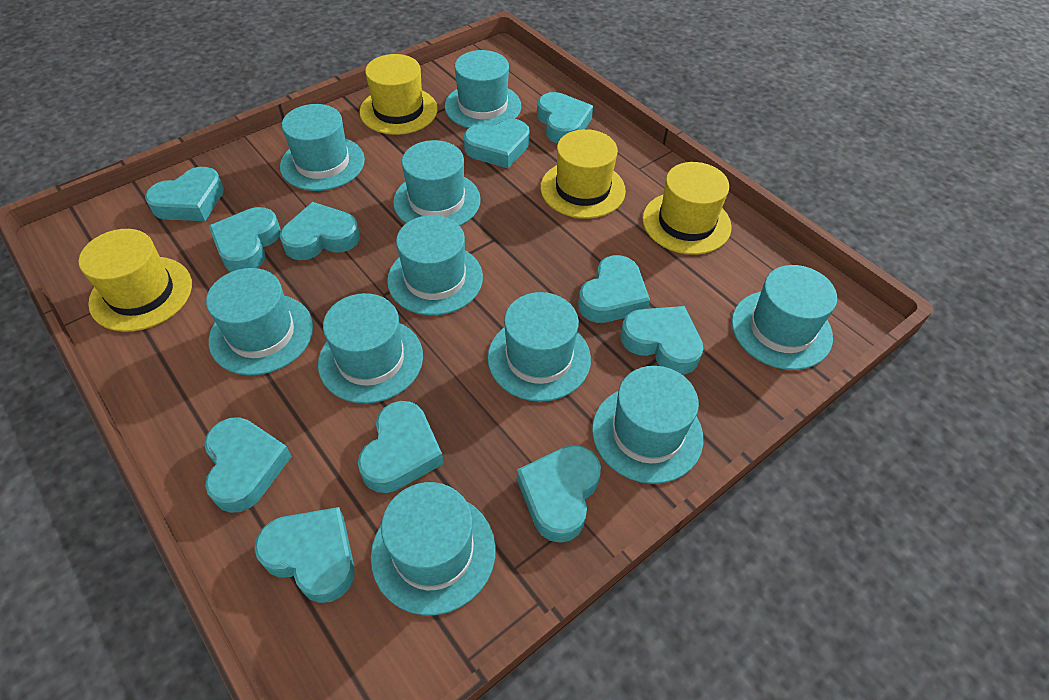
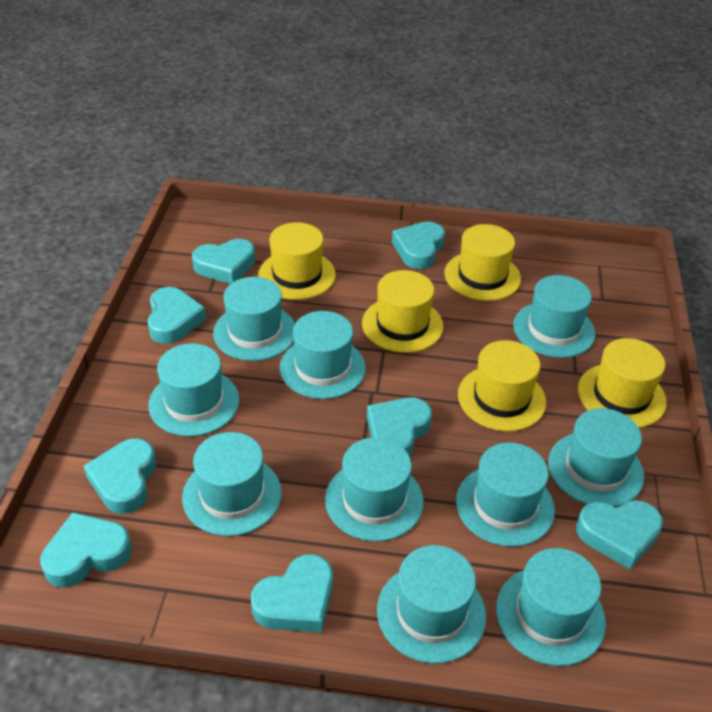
turquoise heart: [145,167,224,221] [204,417,292,513] [209,207,281,272] [254,507,355,603] [280,202,360,260] [358,401,444,493] [464,119,530,168] [517,445,601,543] [537,92,593,144] [578,255,650,323] [621,306,704,375] = 11 -> [40,512,132,588] [84,438,156,514] [147,287,206,344] [192,239,255,284] [251,554,333,632] [367,397,432,456] [392,222,445,269] [576,500,663,569] = 8
yellow hat: [79,229,192,332] [359,54,438,135] [541,129,626,219] [643,162,732,255] = 4 -> [258,222,336,300] [362,270,443,353] [444,224,521,301] [458,340,546,431] [578,338,667,428] = 5

